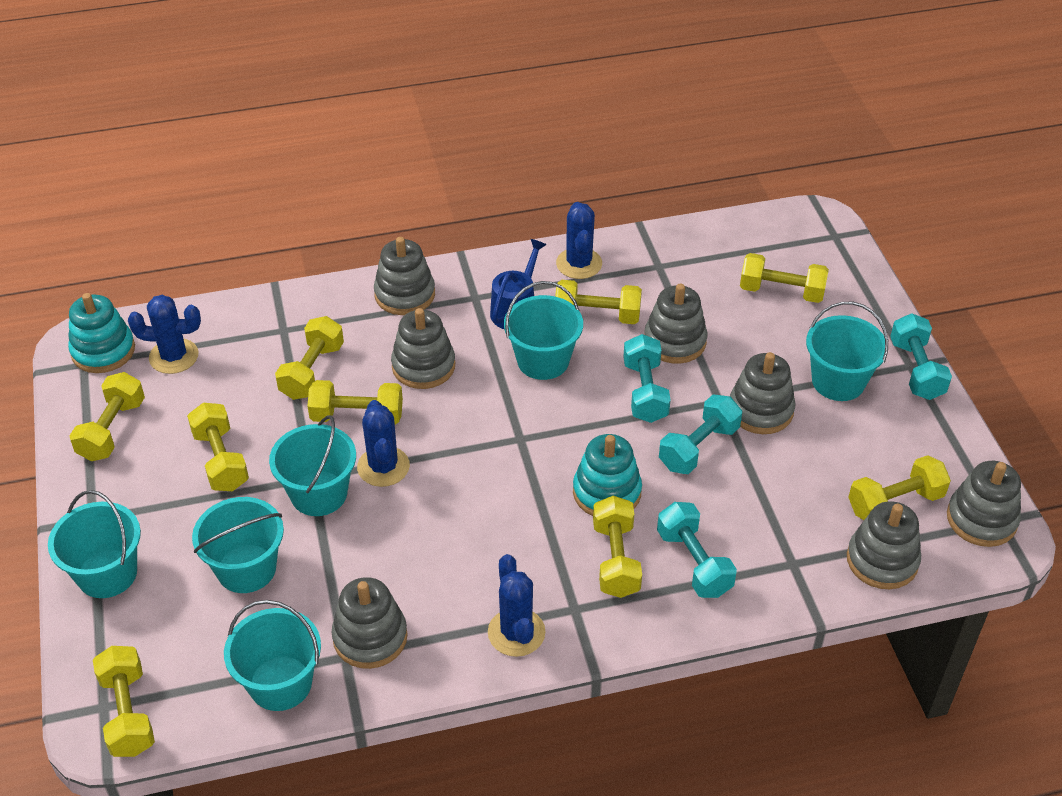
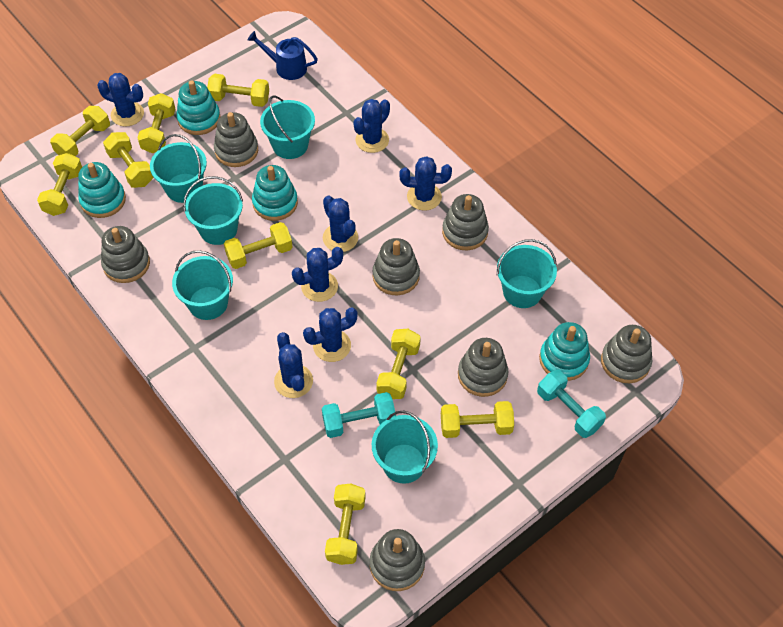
blue cactus: [128,295,201,374] [357,400,410,487] [488,554,546,657] [556,202,602,279] = 4 -> [97,73,144,127] [274,332,313,398] [292,247,343,302] [303,308,358,362] [323,196,358,252] [353,99,390,153] [399,156,452,211] = 7
turquoise dumbbell: [623,334,671,423] [657,502,737,598] [659,395,742,474] [890,313,952,400] = 4 -> [322,392,396,438] [537,370,606,438] = 2
turquoise stacking toy: [68,293,135,373] [573,434,642,516] = 2 -> [78,162,126,218] [176,80,221,135] [252,165,298,221] [539,322,590,381] = 4

